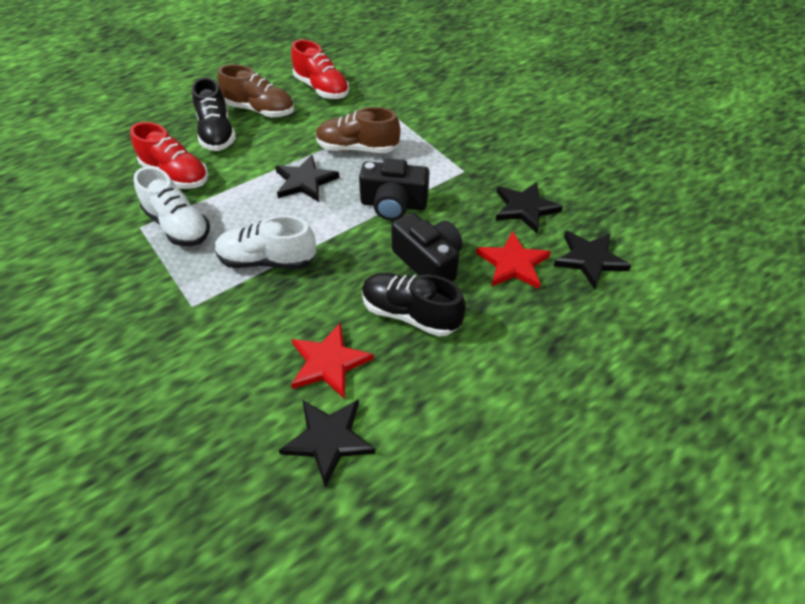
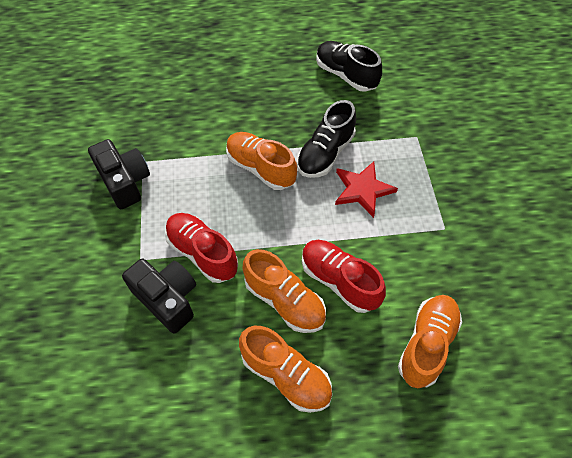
black star: [275,155,340,202] [279,399,375,488] [496,182,563,233] [554,231,632,289] = 4 -> none = 0
brown shoe: [218,64,294,117] [316,107,400,153] = 2 -> none = 0
orange shoe: none = 0 -> [226,132,297,190] [239,326,332,413] [243,249,326,333] [398,295,462,388] = 4
red star: [291,322,374,399] [476,231,551,289] = 2 -> [335,161,398,218] = 1
white shoe: [134,167,210,246] [215,215,316,269] = 2 -> none = 0

